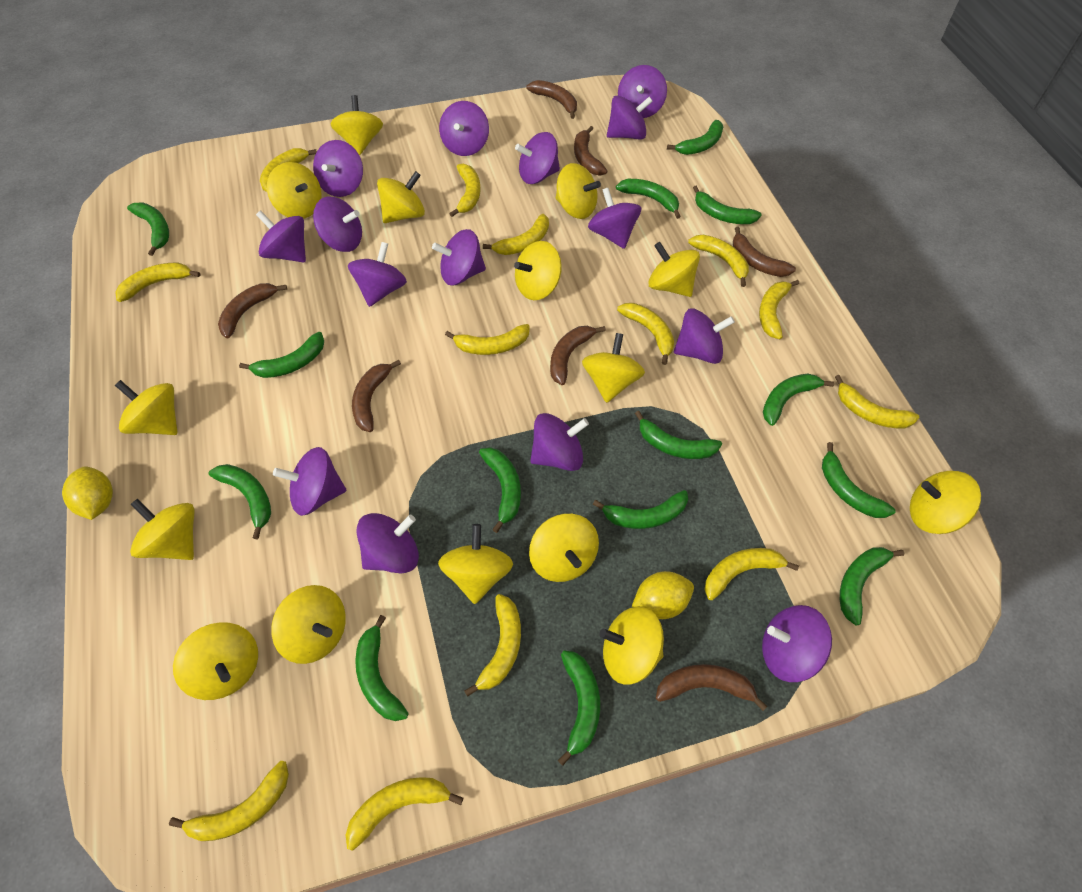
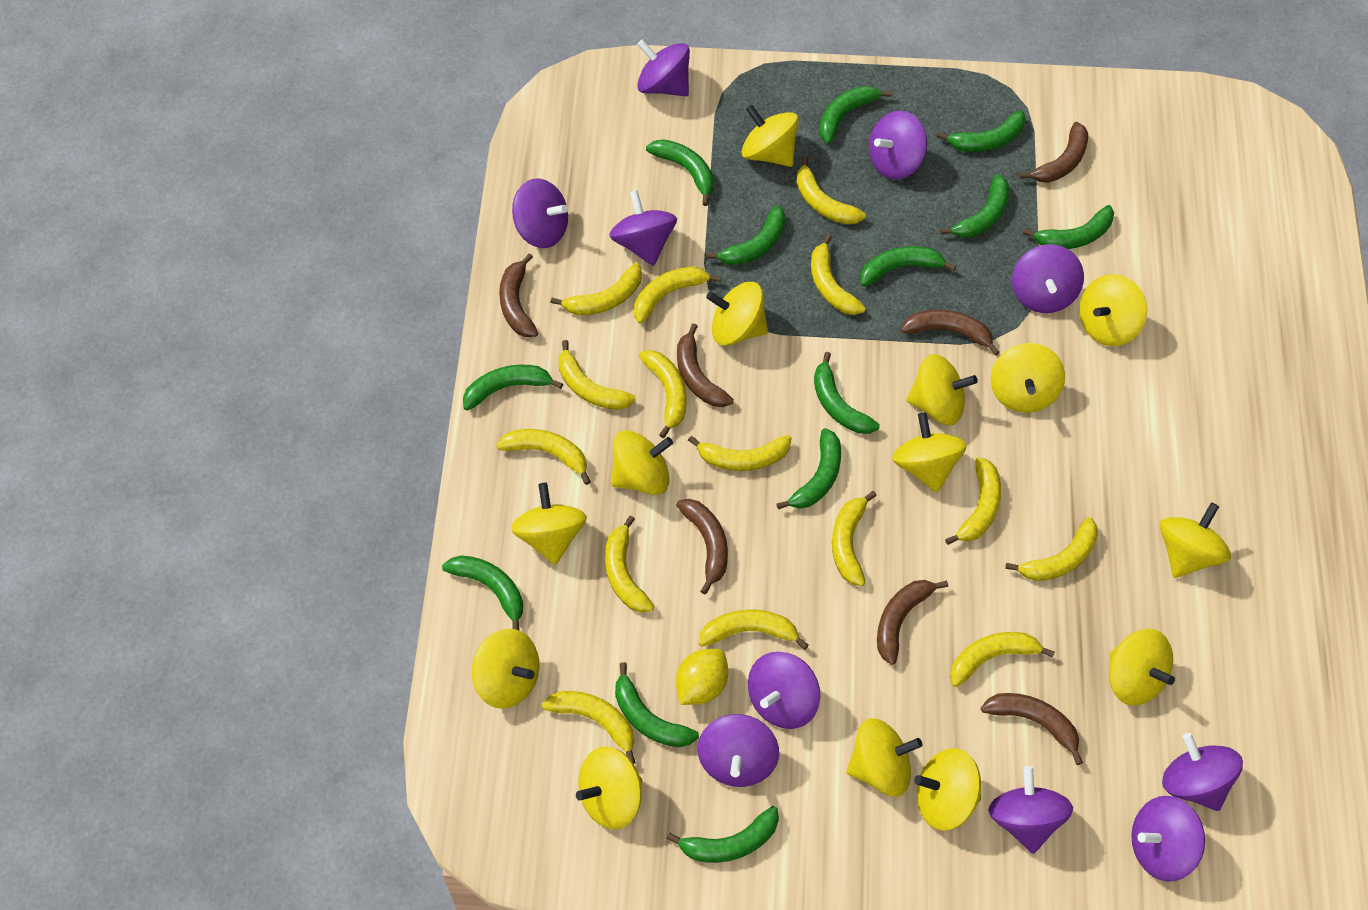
green banana: [127,203,169,256] [209,464,271,539] [239,332,324,378] [355,615,409,721] [479,447,521,533] [558,650,600,765] [593,490,688,529] [616,179,681,219] [635,411,722,459] [667,120,723,155] [693,186,762,224] [763,374,834,426] [822,442,896,518] [840,547,904,626] = 14 -> [442,555,523,630] [463,365,563,411] [615,662,699,747] [646,139,714,206] [666,806,779,863] [706,205,785,265] [776,428,841,509] [814,352,880,434] [819,86,892,144] [860,246,956,287] [937,110,1026,152] [940,174,1009,238] [1023,205,1114,249] = 13
purple spinning top: [256,210,306,262] [273,447,346,516] [313,140,363,197] [313,197,362,252] [348,242,407,307] [356,513,419,574] [432,229,486,285] [439,101,489,156] [515,132,560,184] [530,413,589,471] [588,188,641,249] [607,95,653,140] [618,65,667,118] [674,308,735,364] [762,605,832,682] = 15 -> [512,178,568,248] [609,190,677,266] [637,39,690,96] [697,714,779,787] [748,652,820,729] [869,110,927,180] [988,766,1073,854] [1012,244,1084,313] [1131,796,1205,881] [1162,733,1243,811] = 10
yellow banana: [115,263,200,302] [169,761,289,841] [260,148,317,192] [346,777,463,851] [445,324,530,355] [449,164,481,217] [464,594,521,697] [483,214,549,255] [617,303,674,365] [688,235,749,287] [704,548,799,600] [759,280,799,339] [835,375,920,428] = 13 -> [496,429,591,485] [542,691,636,764] [550,263,642,315] [559,340,636,410] [605,515,654,613] [634,266,721,324] [639,350,687,438] [688,435,792,471] [699,610,809,650] [797,156,866,225] [811,234,866,315] [832,491,877,586] [945,457,1001,545] [950,632,1055,687] [1005,517,1098,581] = 15
yellow lemon: [62,466,113,520] [632,571,694,619] = 2 -> [676,649,728,705] = 1
yellow spinning top: [115,380,177,435] [130,499,194,560] [173,622,258,700] [267,162,322,219] [271,585,346,664] [331,95,383,155] [377,171,425,223] [438,524,513,604] [514,241,562,300] [529,514,599,582] [556,163,601,219] [582,333,645,403] [599,606,664,685] [648,242,700,297] [910,471,981,534] = 15 -> [472,629,539,709] [511,483,587,565] [576,747,642,830] [611,430,673,495] [706,282,768,346] [742,105,799,167] [846,718,923,797] [892,412,967,492] [907,354,978,425] [914,748,981,831] [991,343,1065,413] [1079,274,1147,346] [1109,629,1175,706] [1160,502,1231,578] = 14

